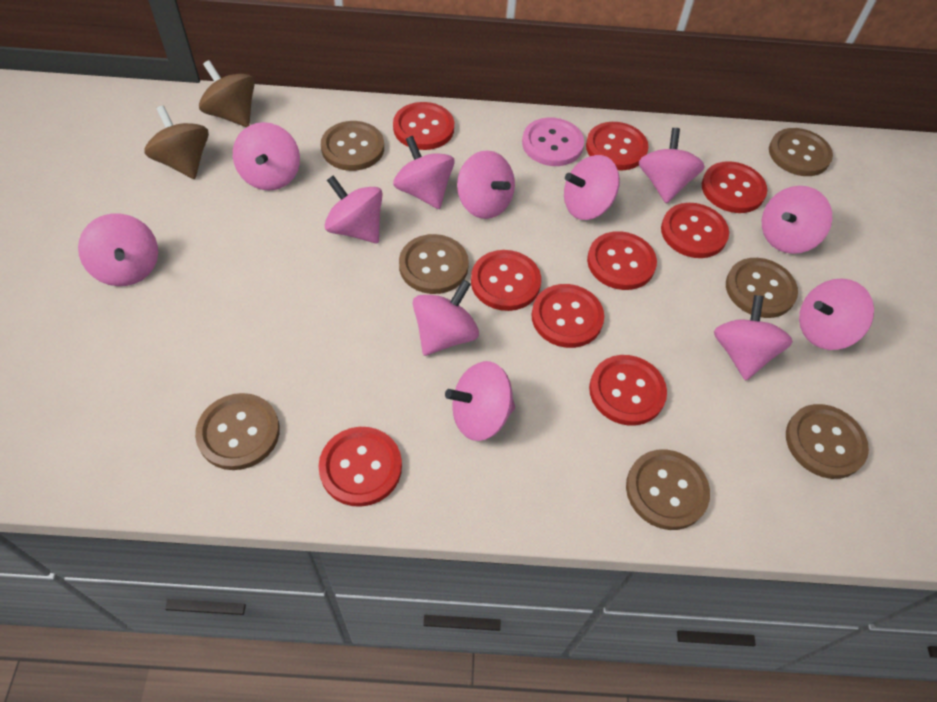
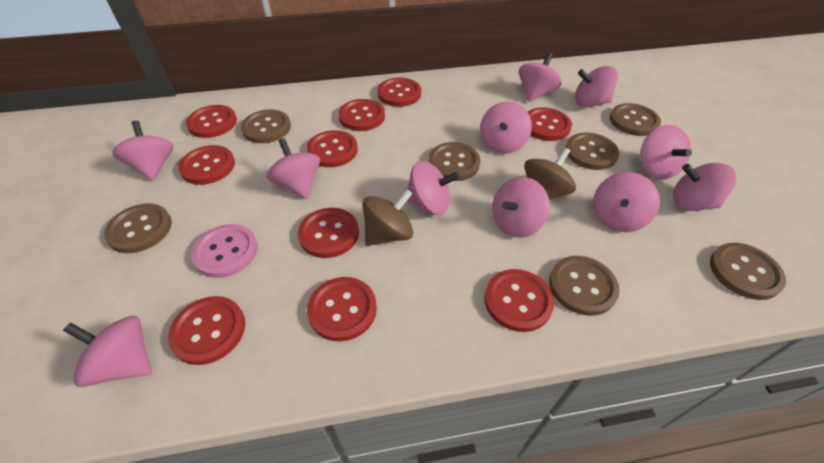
pink spinning top: [78,214,158,286] [233,122,300,190] [324,175,383,243] [393,136,454,209] [413,280,479,356] [445,361,515,441] [457,150,515,219] [564,155,620,220] [639,128,705,204] [714,295,793,380] [762,186,832,254] [799,279,874,350] = 12 -> [63,316,152,387] [112,121,173,181] [266,138,320,199] [406,161,460,215] [480,102,532,154] [492,177,550,238] [519,53,562,102] [575,66,618,107] [593,172,660,232] [640,125,692,179] [673,163,736,211] = 11
red button: [318,427,402,507] [393,102,454,150] [471,250,541,311] [531,284,604,348] [586,122,649,170] [587,231,657,290] [589,355,667,426] [661,203,729,258] [702,161,767,213] = 9 -> [168,296,245,365] [178,145,235,185] [186,105,237,138] [298,208,359,258] [306,130,358,167] [307,277,377,341] [338,99,385,131] [377,78,421,107] [484,269,554,332] [528,107,572,141] = 10

